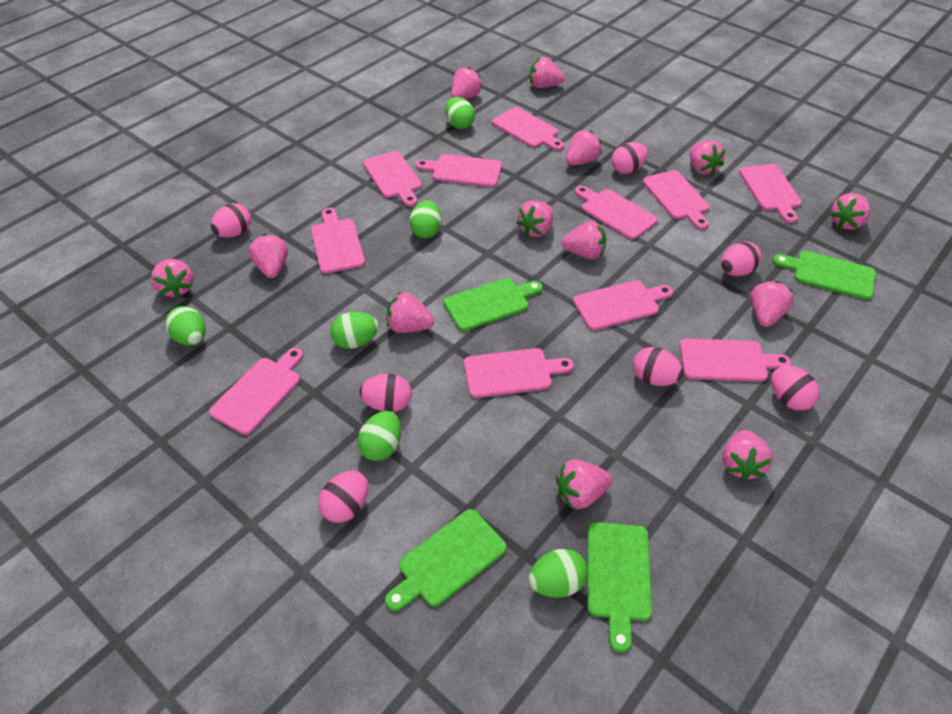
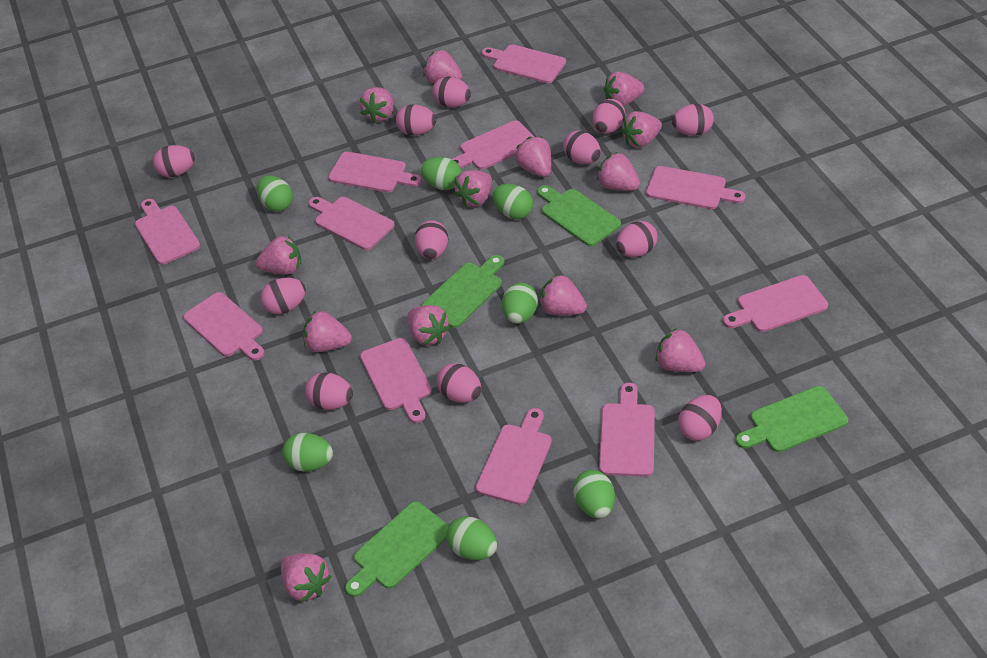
green egg: [165,306,206,346] [330,312,379,349] [358,411,401,461] [410,200,442,238] [445,97,475,129] [529,549,588,598] = 6 -> [256,175,293,212] [282,433,333,472] [420,157,462,190] [446,516,497,560] [492,184,533,219] [502,283,538,324] [573,470,615,519] = 7
pink egg: [210,203,251,238] [318,470,368,523] [359,374,412,412] [611,142,648,174] [633,347,684,386] [721,241,761,276] [771,365,820,411] = 7 -> [153,145,195,177] [260,278,306,314] [305,372,353,410] [396,104,436,135] [414,220,448,259] [432,76,471,108] [437,363,482,403] [563,130,601,164] [593,99,625,134] [616,221,658,257] [672,104,714,136] [678,395,722,441] = 12

